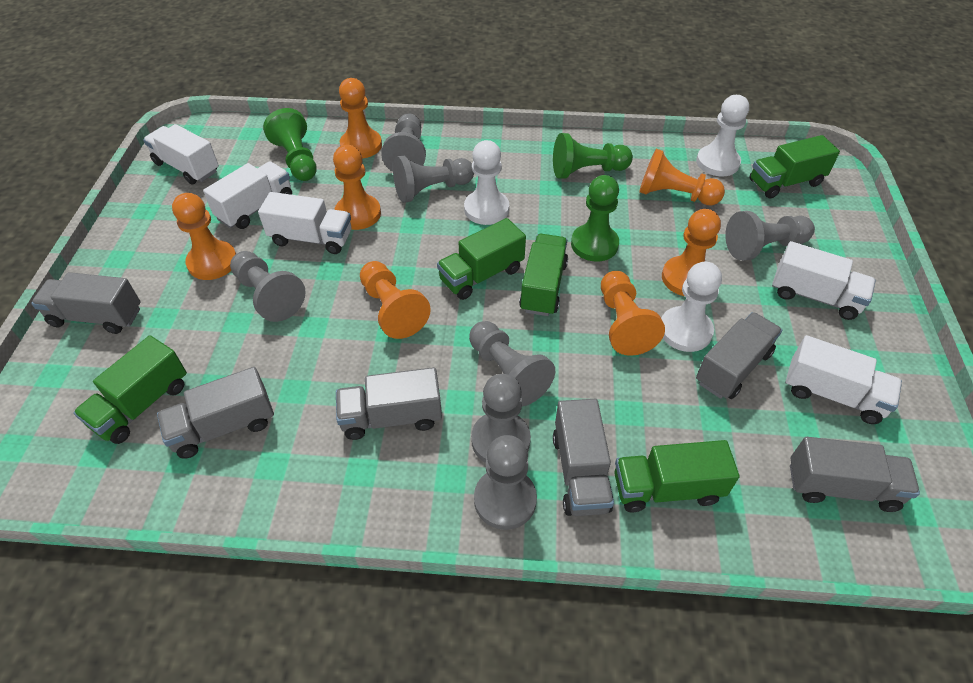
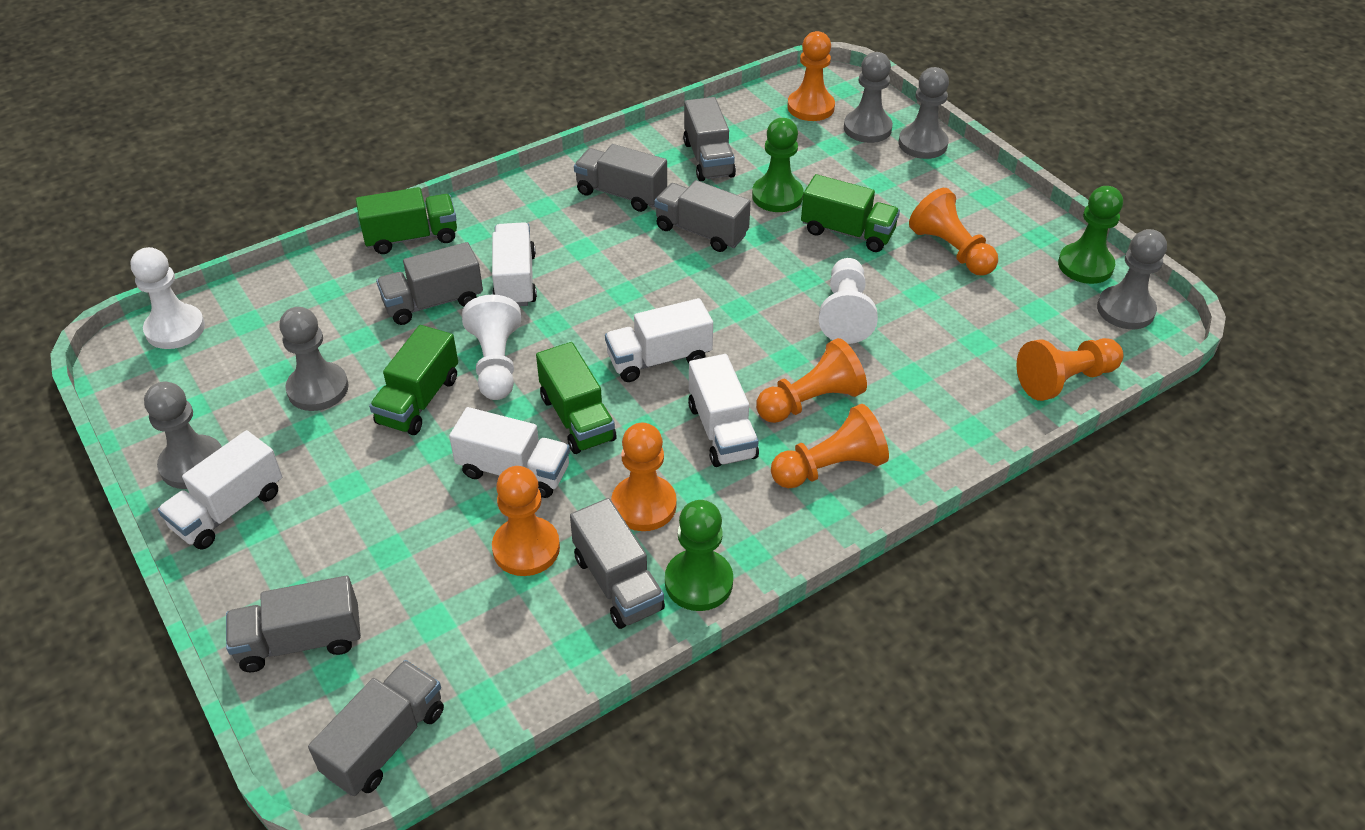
green truck: [73,335,187,444] [437,218,526,300] [519,234,568,316] [614,440,739,512] [750,135,840,199] = 5 -> [356,187,457,254] [369,325,458,435] [536,342,617,454] [801,174,900,252] = 4
grey pawn: [230,251,306,322] [381,113,426,172] [393,156,474,203] [469,321,555,406] [471,374,531,463] [474,435,537,530] [725,211,815,261] = 7 -> [144,382,222,489] [279,307,349,411] [844,52,893,143] [899,67,949,159] [1097,229,1167,329] = 5
grey truck: [31,272,140,334] [157,367,274,459] [336,367,442,440] [553,399,614,516] [696,312,782,399] [790,437,920,512] = 6 -> [226,576,361,672] [308,660,444,796] [376,242,483,325] [570,498,665,629] [574,144,667,212] [654,180,751,252] [683,97,736,181] = 7

